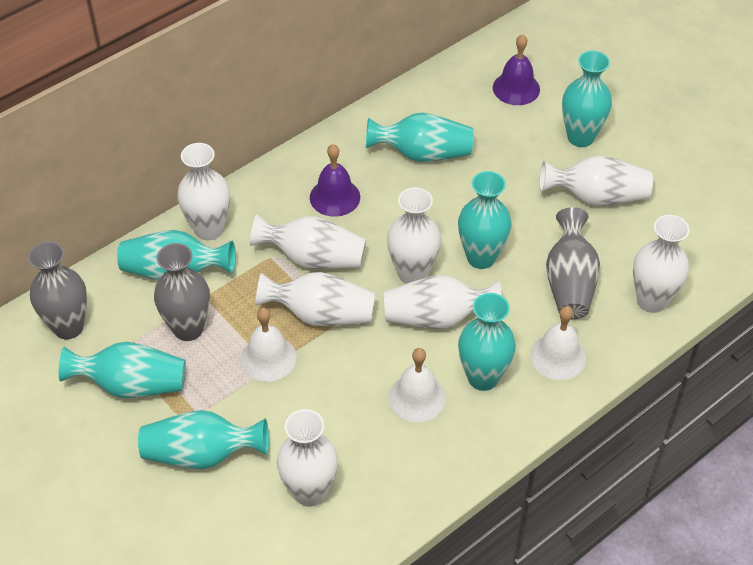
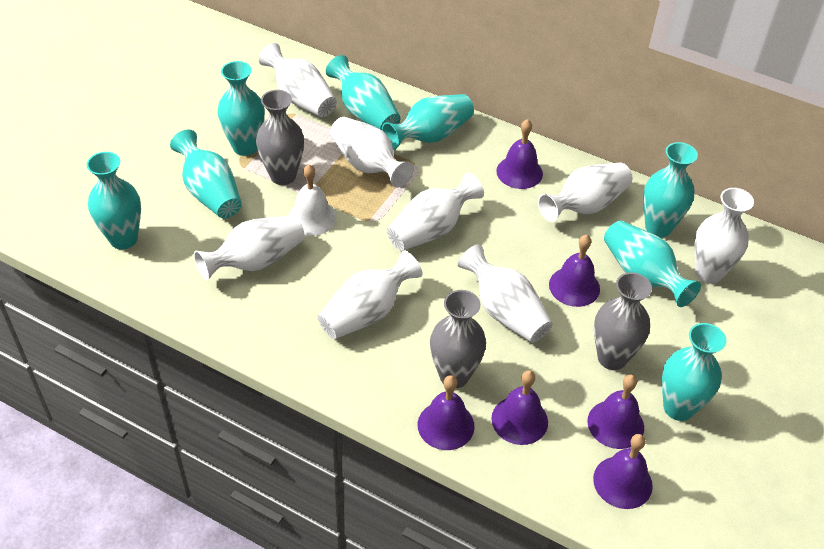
purple bell: [310,144,360,217] [493,34,540,105] = 2 -> [418,375,475,450] [491,370,548,445] [496,119,543,189] [549,235,600,307] [587,375,644,449] [593,434,653,509] = 6
turquoise vase: [59,342,186,398] [117,230,236,280] [138,410,269,469] [366,113,474,162] [458,171,511,269] [458,293,516,391] [562,51,612,147] = 7 -> [87,152,141,249] [170,130,242,218] [218,61,265,156] [326,55,400,130] [382,94,474,150] [604,221,701,307] [643,142,698,237] [662,323,726,421] = 8
white bell: [241,307,296,382] [389,348,446,422] [530,306,586,380] = 3 -> [288,164,337,236] = 1

